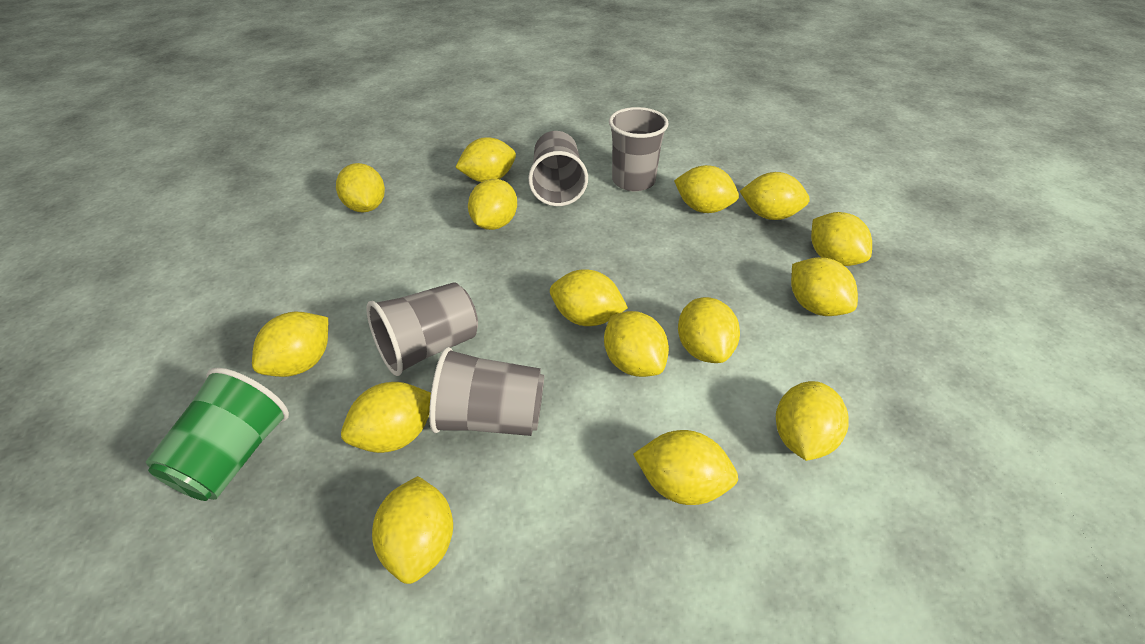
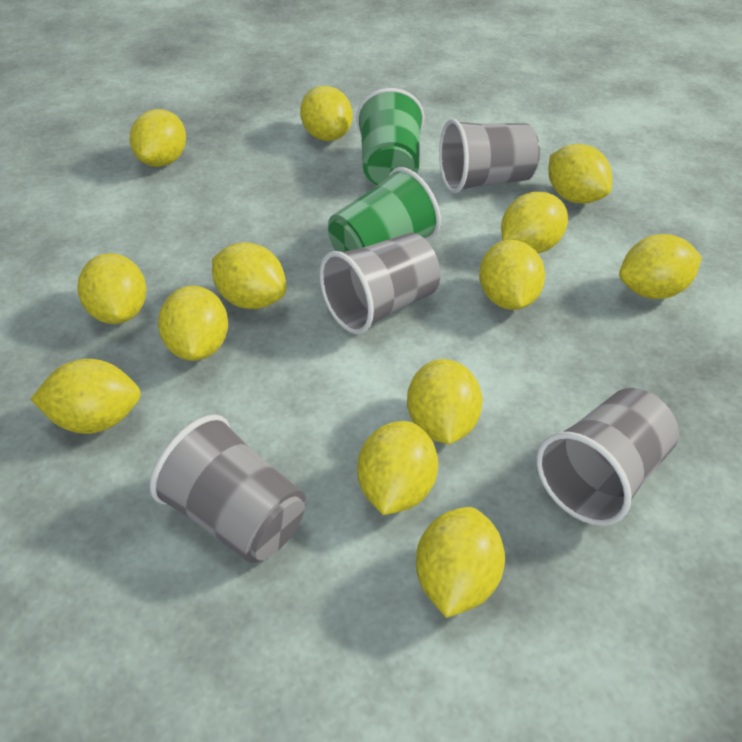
green cup: [146,368,289,501] = 1 -> [328,167,441,252] [356,88,424,185] = 2
yellow lemon: [252,312,328,377] [336,163,385,213] [341,382,431,453] [372,476,453,584] [455,137,516,182] [468,179,517,230] [550,269,628,326] [604,311,669,377] [633,430,738,505] [674,165,739,213] [678,297,740,363] [740,172,810,220] [776,381,849,461] [791,257,858,316] [811,212,872,266] = 15 -> [30,359,141,434] [77,253,147,324] [130,109,186,167] [158,286,228,361] [212,242,286,309] [300,86,353,141] [357,421,438,515] [407,359,482,444] [416,507,505,618] [479,240,545,310] [501,192,568,253] [548,144,612,204] [619,234,702,299] = 13

